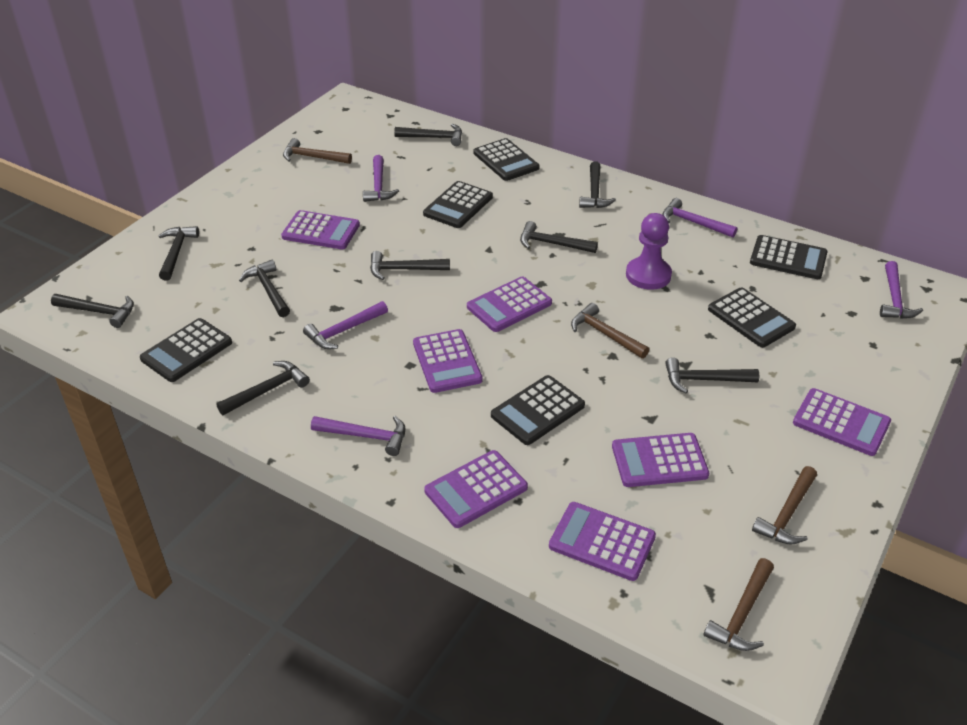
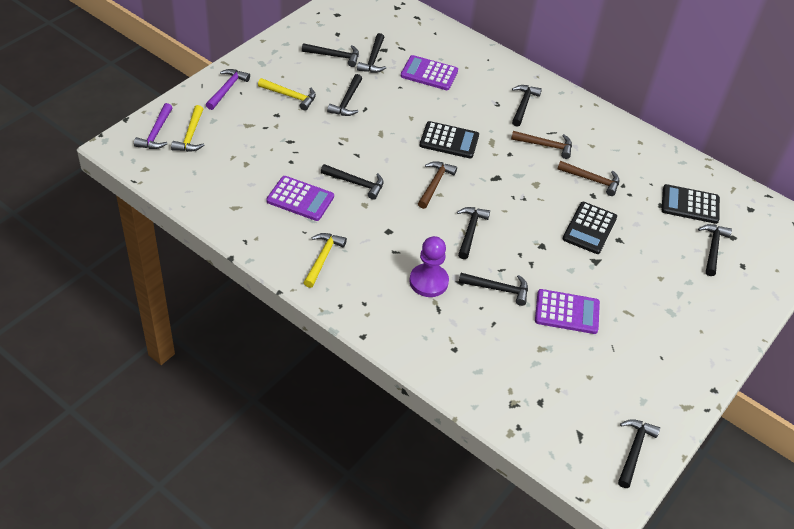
black calculator: [140,318,232,382] [423,181,493,228] [473,138,540,181] [491,375,585,445] [708,287,796,348] [750,235,828,279] = 6 -> [420,121,479,159] [563,202,617,254] [662,184,720,224] = 3
brown hammer: [283,138,352,164] [571,303,649,359] [704,558,774,651] [752,466,817,544] = 4 -> [418,161,457,209] [511,131,572,159] [558,161,619,196] = 3
purple calculator: [281,210,360,249] [413,329,483,393] [424,450,528,528] [467,276,552,332] [549,502,656,581] [612,433,709,487] [793,388,891,456] = 7 -> [266,176,334,221] [401,55,458,90] [535,289,600,334] = 3
purple hammer: [303,301,388,349] [311,416,406,456] [363,155,399,202] [663,198,737,238] [880,261,923,319] = 5 -> [134,103,173,149] [206,69,250,110] = 2
yellow hammer: none = 0 -> [171,105,204,152] [258,78,316,111] [303,233,347,288] = 3

